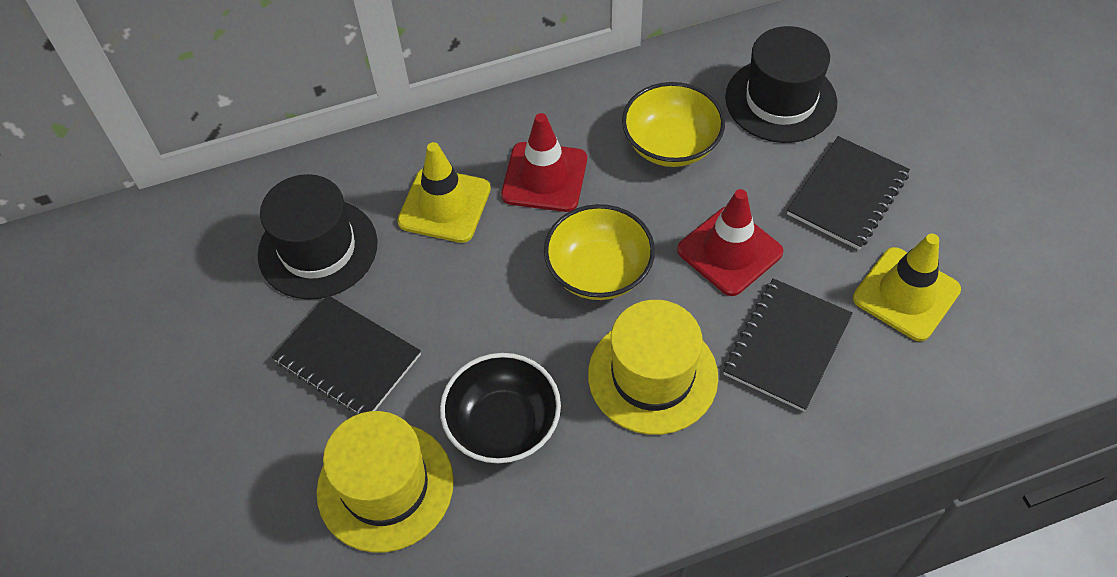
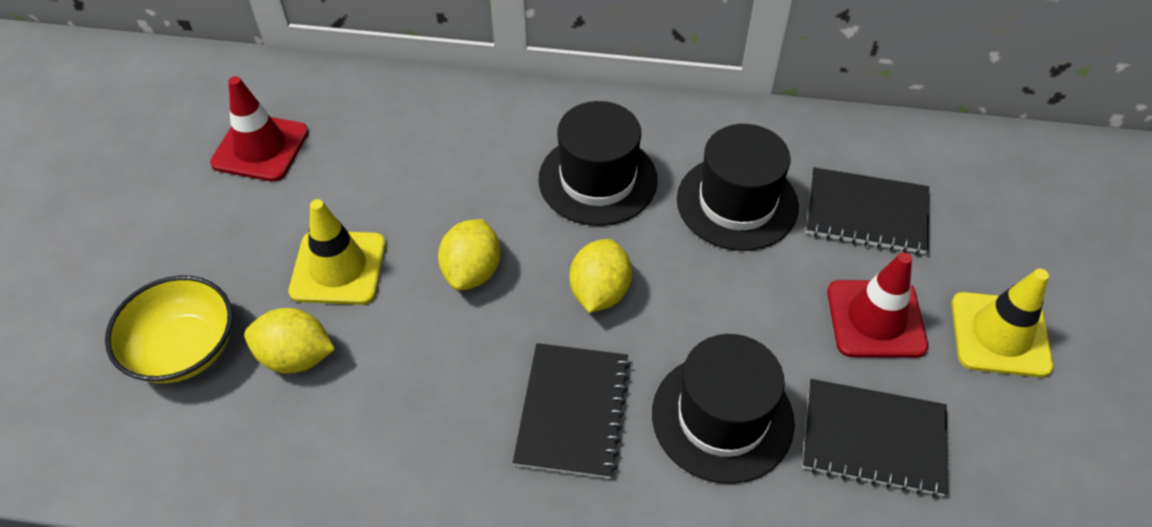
black bowl: [440,353,561,463] = 1 -> none = 0
black hat: [258,174,378,300] [725,26,837,143] = 2 -> [538,101,658,226] [652,334,795,484] [677,124,799,251] = 3
yellow bowl: [544,204,655,300] [622,82,725,167] = 2 -> [105,276,233,383] = 1
yellow hat: [317,411,454,553] [588,300,718,435] = 2 -> none = 0
yellow lemon: none = 0 -> [244,308,335,374] [438,219,501,290] [570,239,632,313] = 3

